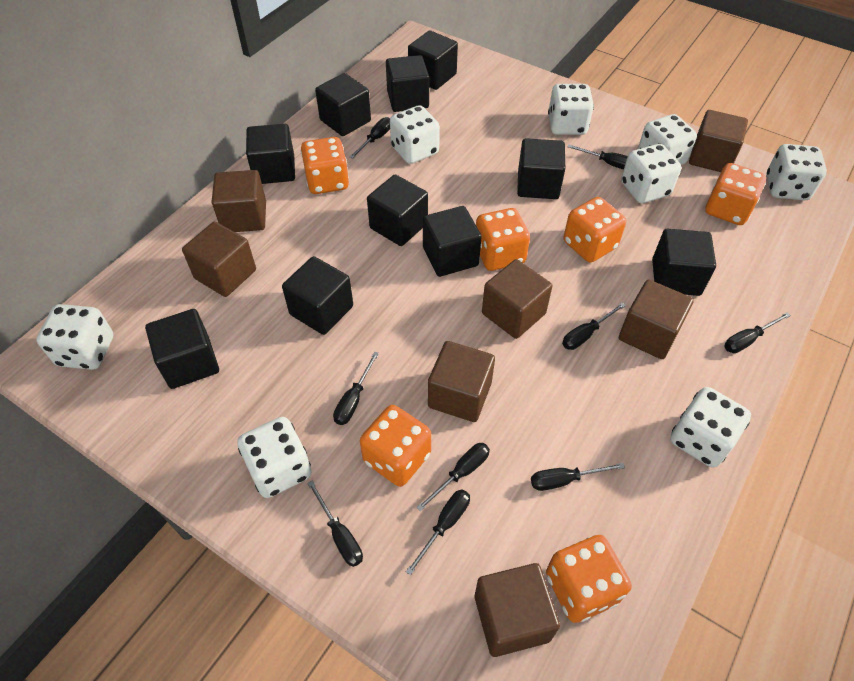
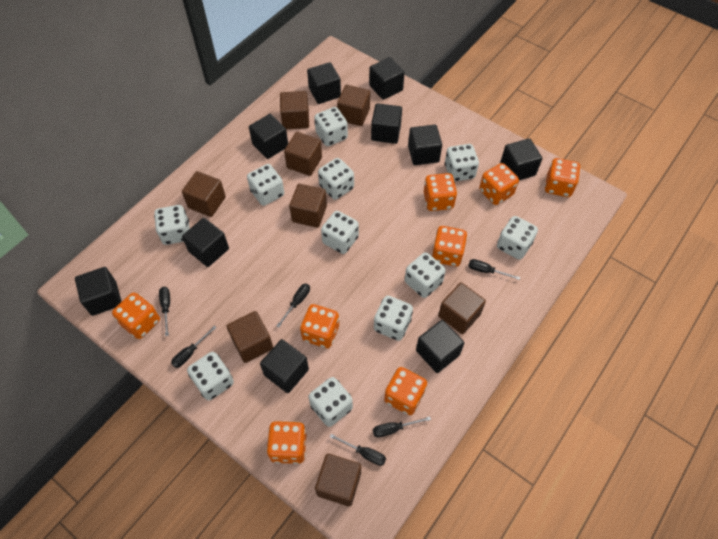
black screwdriver: [307,481,363,567] [333,352,379,425] [350,117,390,159] [406,489,470,575] [416,443,490,511] [531,463,625,491] [562,303,626,350] [567,144,628,169] [724,312,791,353] = 9 -> [159,287,170,336] [171,326,216,368] [277,284,310,327] [330,434,386,466] [373,416,431,437] [468,259,520,280] = 6
brown cube: [182,222,256,297] [212,170,266,232] [428,341,495,422] [475,563,560,657] [482,259,552,339] [619,280,694,359] [689,110,748,172] = 7 -> [182,171,226,217] [227,311,273,363] [280,91,309,129] [284,132,322,176] [289,184,327,228] [315,454,361,507] [337,85,370,126] [438,282,486,334] = 8
orange dice: [301,137,349,194] [360,405,431,487] [476,208,530,271] [546,535,632,623] [563,197,626,262] [705,163,766,225] = 6 -> [112,292,160,339] [267,421,306,464] [300,304,339,348] [384,367,427,415] [424,173,457,211] [432,226,467,267] [479,163,519,205] [545,158,580,197] = 8
white dice: [36,304,114,370] [237,417,311,498] [390,105,440,164] [548,84,594,135] [621,144,681,203] [638,114,697,165] [670,387,751,467] [767,144,827,200] = 8 -> [154,205,190,245] [187,352,234,400] [247,164,284,206] [308,377,353,427] [314,107,348,146] [318,158,354,200] [321,211,359,254] [374,295,413,341] [405,252,446,298] [445,144,479,182] [497,216,538,260] = 11

